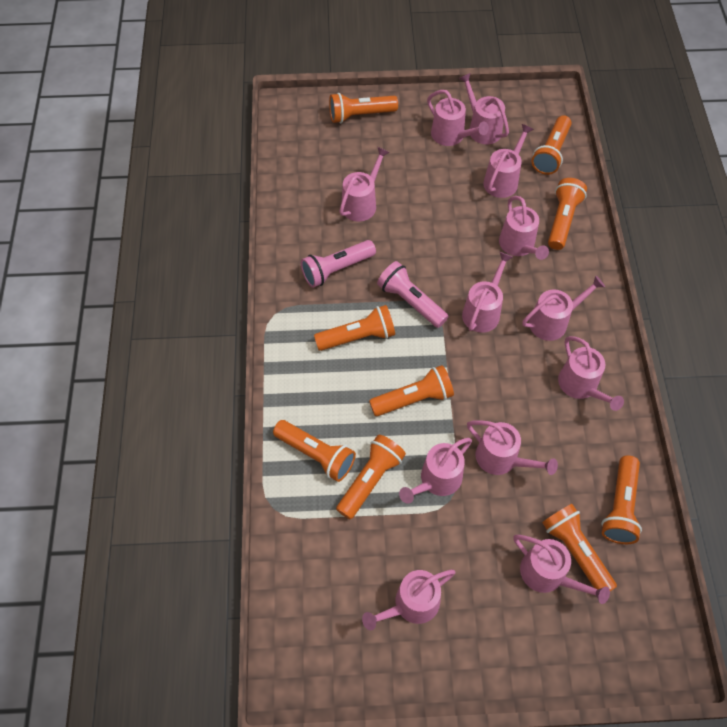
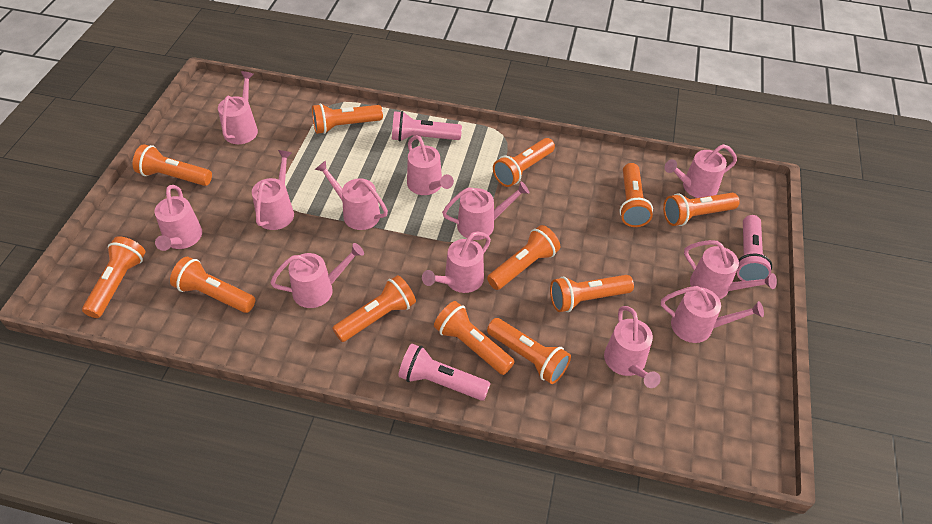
orange flashlight: [273,420,356,482] [314,305,395,351] [329,93,398,123] [336,435,406,519] [369,365,454,416] [531,115,572,175] [542,504,617,591] [548,178,587,250] [601,455,642,544] = 9 -> [82,236,146,318] [133,144,212,186] [170,257,255,313] [312,104,383,134] [332,275,416,342] [434,301,515,375] [487,225,560,290] [487,318,571,384] [493,138,555,187] [550,275,634,312] [619,163,653,227] [663,193,740,226] = 12
pink flashlight: [301,240,376,288] [377,261,449,328] = 2 -> [392,111,462,142] [398,343,491,401] [737,215,772,281] = 3

